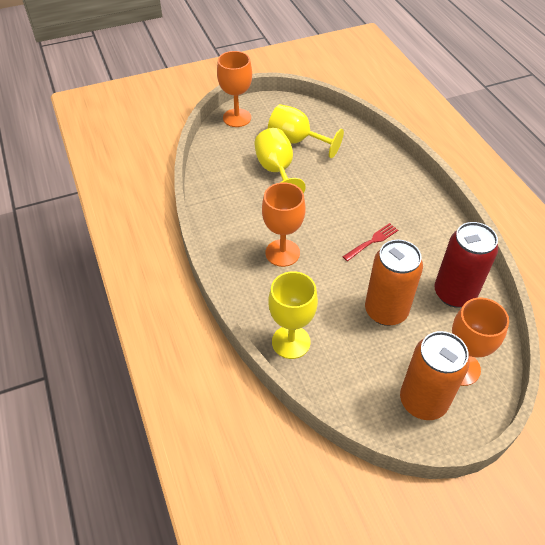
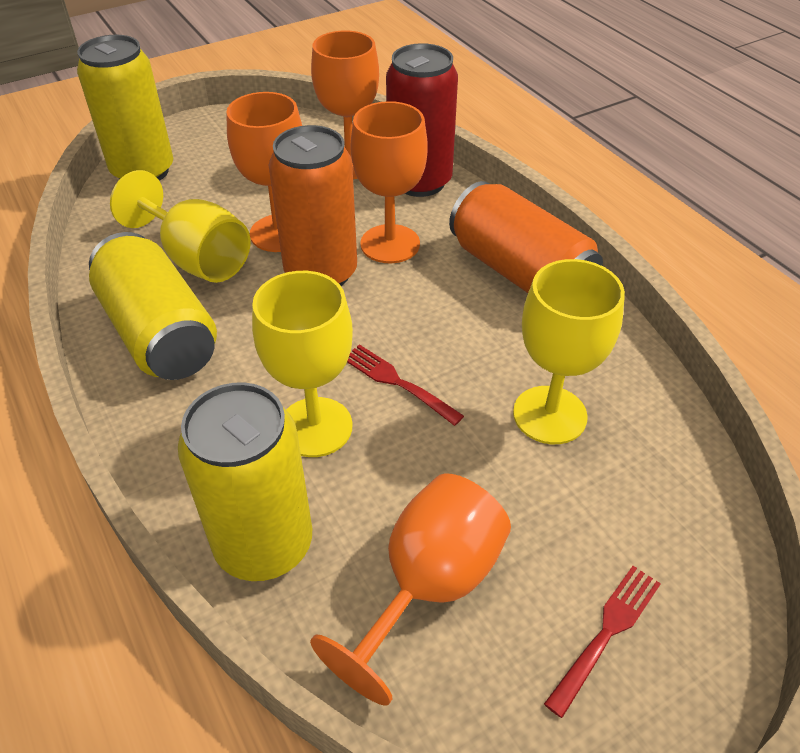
orange goblet: [217,51,252,127] [262,182,305,267] [452,298,509,386] = 3 -> [226,92,302,252] [310,473,511,706] [311,30,379,179] [350,101,428,264] = 4
red fork: [343,223,398,261] = 1 -> [347,344,464,426] [544,566,661,718] = 2
yellow can: none = 0 -> [77,35,173,181] [89,232,217,380] [178,382,312,581] = 3

